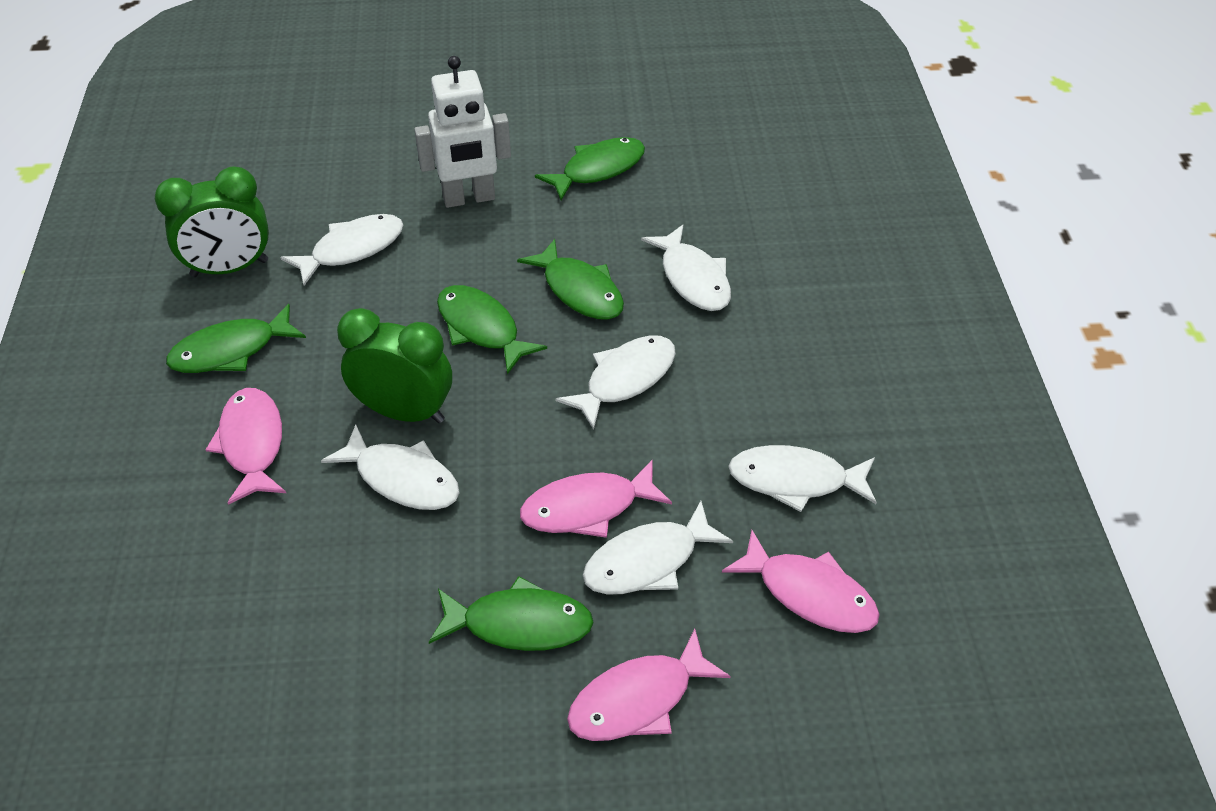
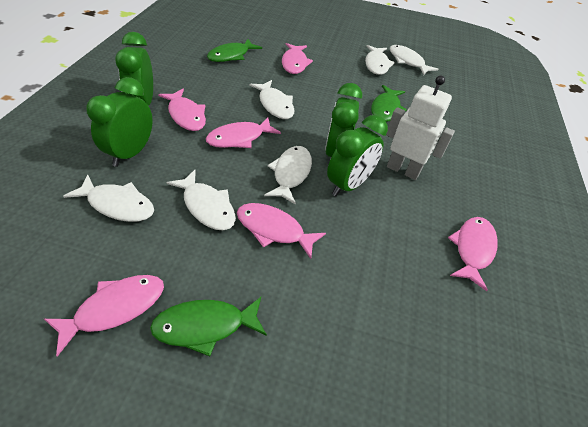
green clock: [155,166,269,277] [337,308,452,423] = 2 -> [86,77,152,167] [115,32,153,105] [325,83,362,157] [327,115,388,196] = 4
green fish: [166,304,306,373] [429,576,594,651] [437,285,547,374] [517,239,624,320] [535,137,645,200] = 5 -> [150,297,267,356] [207,39,262,62] [371,85,407,122] = 3
pink fish: [206,388,286,505] [520,459,672,538] [567,629,731,741] [722,530,880,633] = 4 -> [44,275,164,356] [158,89,206,131] [206,117,281,148] [237,203,326,259] [282,43,313,74] [448,217,498,291] = 6

